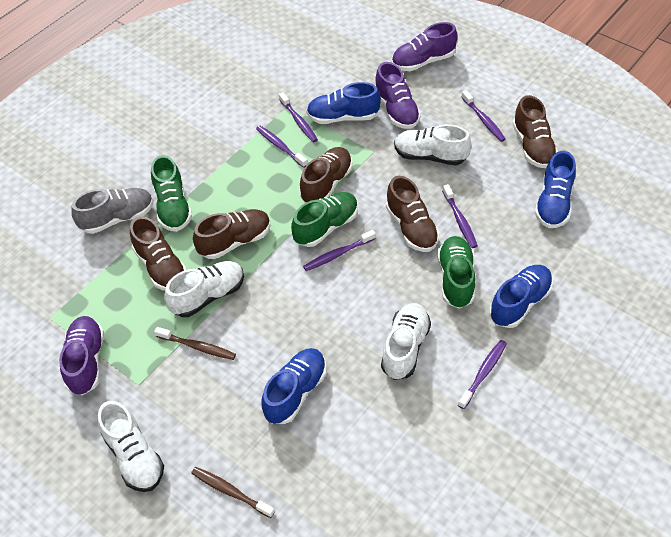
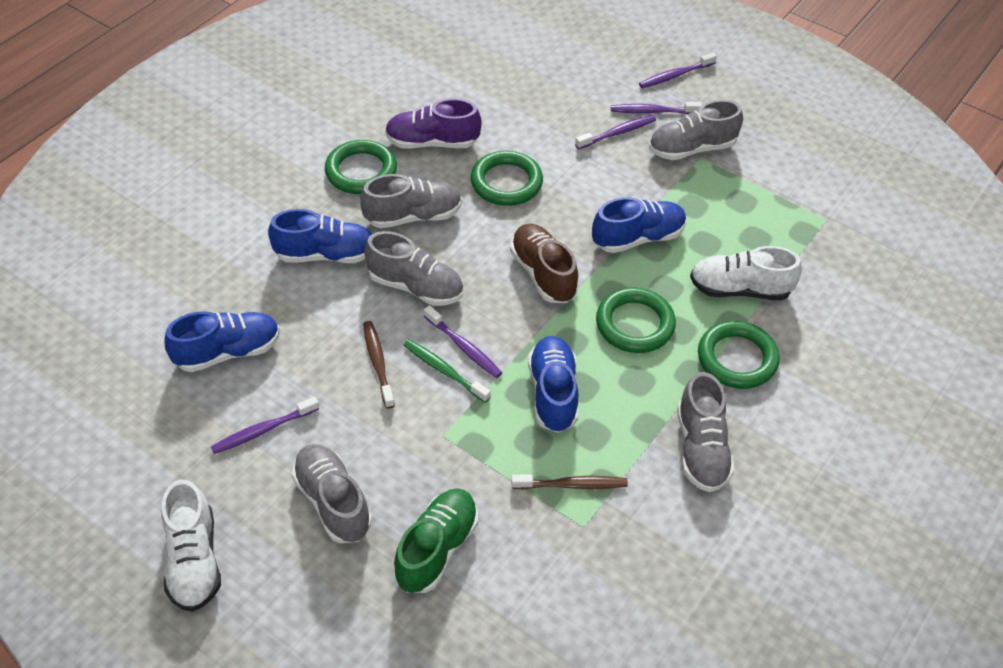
brown shoe: [130,216,187,291] [193,209,271,259] [300,147,352,202] [386,176,440,252] [512,95,558,168] = 5 -> [510,224,579,303] = 1
green ring: none = 0 -> [325,140,397,194] [471,151,543,206] [596,288,676,353] [698,321,780,389] = 4
green shoe: [151,155,192,232] [291,192,358,247] [437,236,475,309] = 3 -> [394,488,478,593] = 1
green toothbrush: none = 0 -> [404,340,491,403] = 1
grey shoe: [71,188,153,234] = 1 -> [292,444,372,543] [360,174,462,228] [364,231,464,306] [649,100,743,160] [677,372,735,492] = 5
purple shoe: [59,316,104,395] [375,62,421,129] [392,22,458,71] = 3 -> [385,98,482,149] = 1
purple toothbrush: [256,126,308,168] [279,92,318,142] [303,230,376,271] [442,184,478,248] [458,340,507,409] [461,90,506,142] = 6 -> [211,397,319,454] [424,305,502,378] [575,115,656,149] [611,102,702,114] [639,52,717,88] = 5
white shoe: [98,401,164,492] [164,261,244,317] [381,303,431,380] [394,124,471,165] = 4 -> [161,480,221,612] [690,246,802,300] = 2

